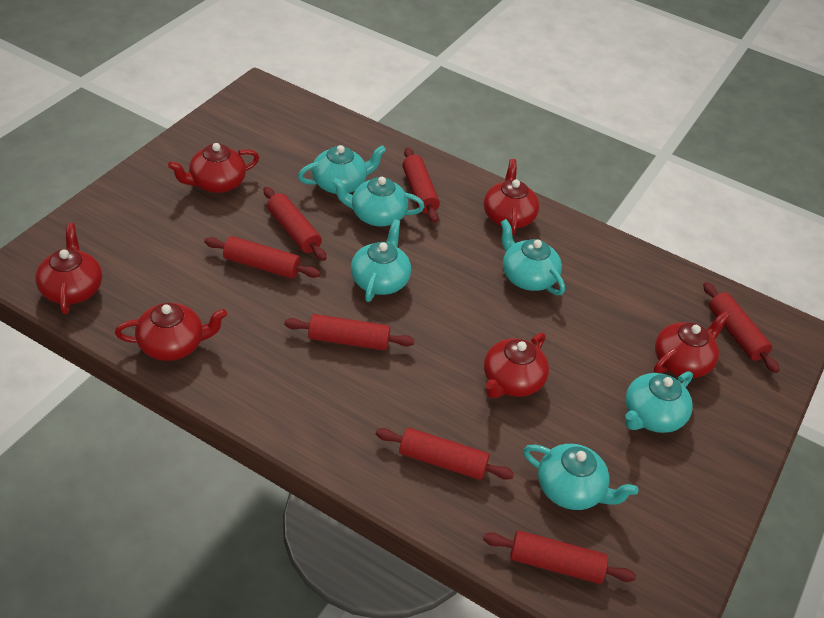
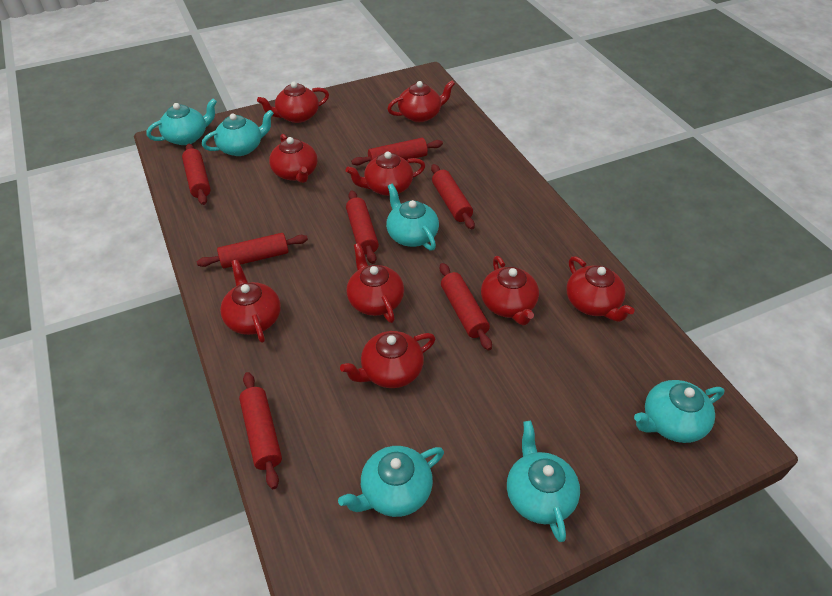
red teapot: [36,223,102,314] [115,303,227,361] [168,143,259,193] [484,159,539,235] [484,333,549,398] [654,311,730,378] = 6 -> [220,260,281,343] [257,82,329,123] [269,134,317,183] [340,331,435,388] [346,151,425,196] [347,243,404,323] [387,80,455,122] [481,256,539,325] [566,256,635,322] = 9

